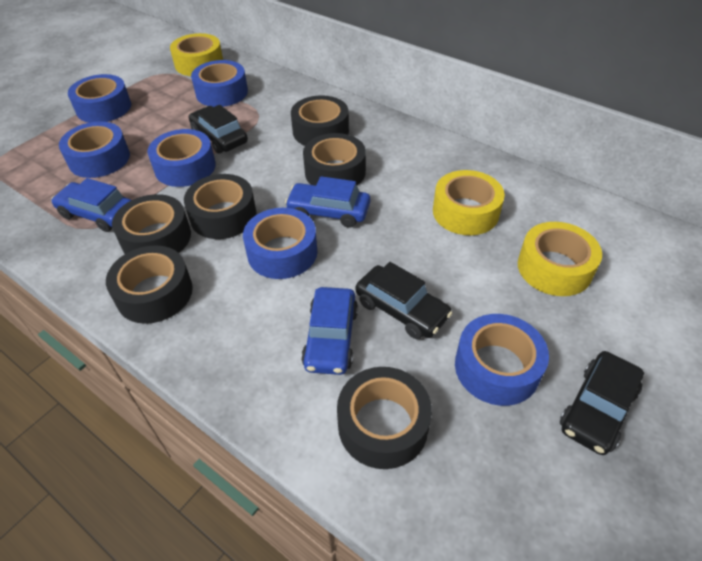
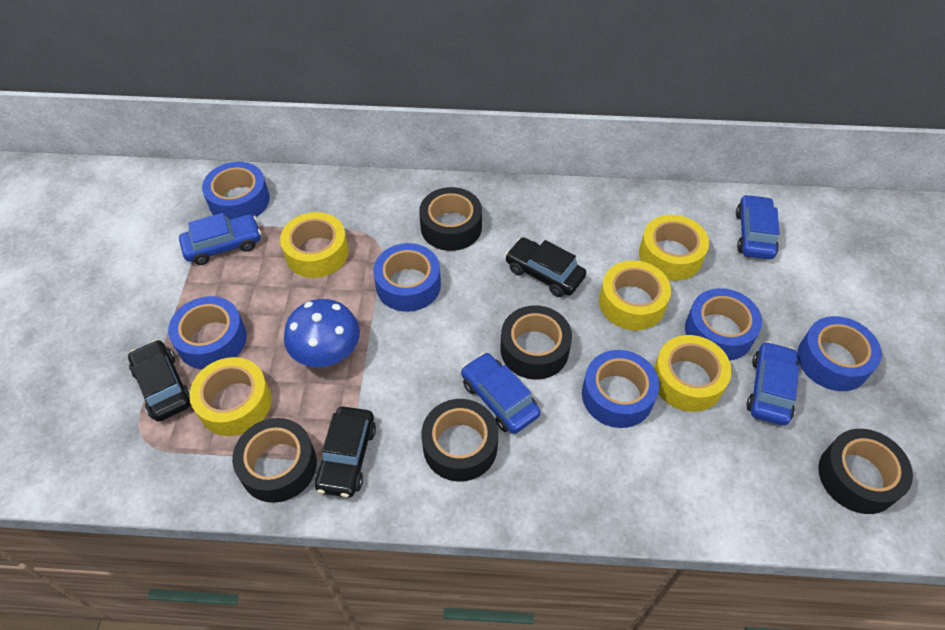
black tape: [106,245,193,324] [112,194,191,254] [184,174,257,239] [291,95,349,146] [303,133,366,185] [337,367,432,469] = 6 -> [232,418,317,503] [419,187,482,251] [421,399,498,481] [500,305,572,379] [818,429,913,514] = 5
blue car: [51,178,131,232] [285,176,370,228] [301,287,358,375] = 3 -> [179,213,261,265] [461,353,541,434] [736,194,780,259] [746,341,799,426] = 4
blue mushroom: none = 0 -> [284,299,360,367] = 1
yellow tape: [170,33,223,76] [433,170,505,235] [518,222,602,296] = 3 -> [189,357,272,436] [280,212,349,278] [599,260,671,331] [639,215,709,281] [654,335,732,412] = 5

